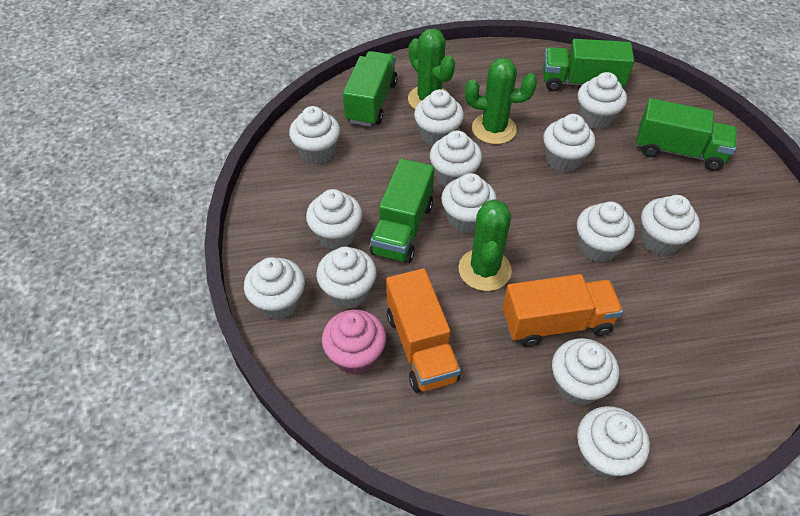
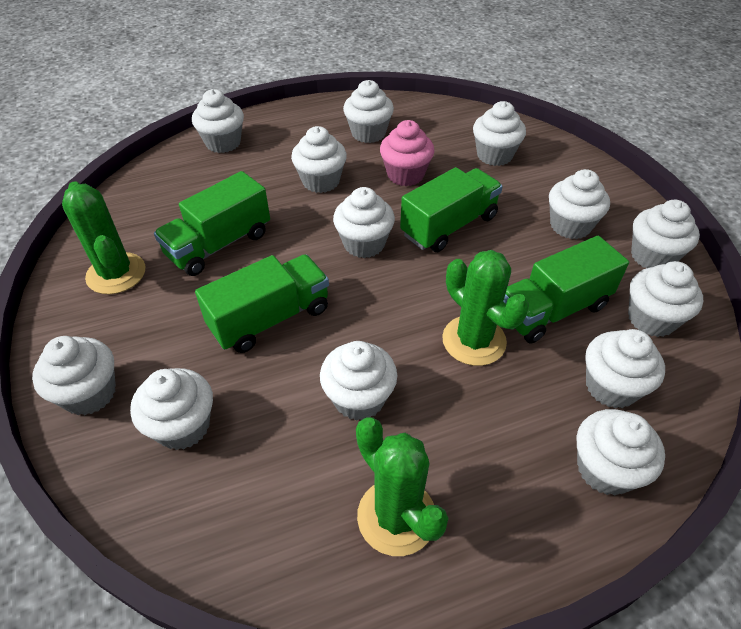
orange truck: [386,268,461,393] [503,274,623,347] = 2 -> none = 0

